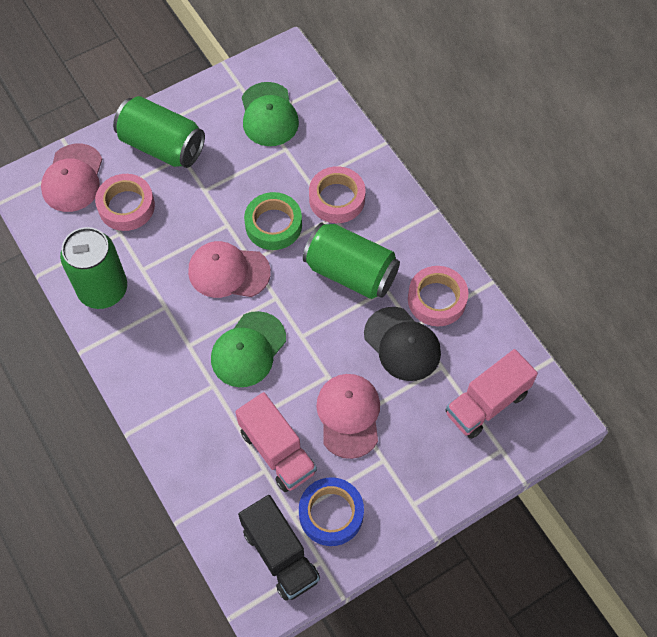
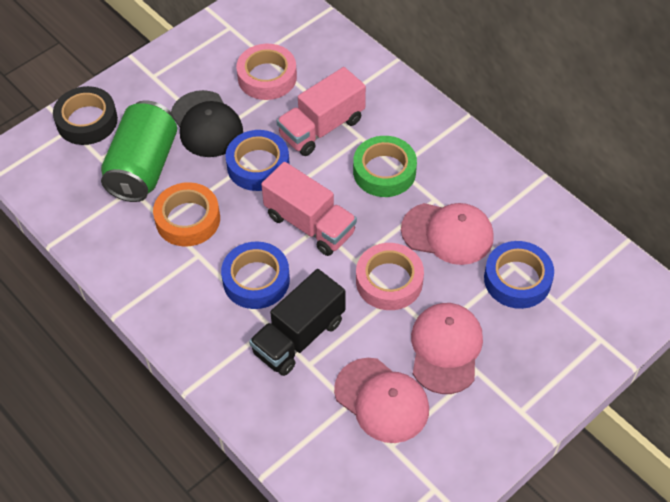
black tape: none = 0 -> [53,86,118,145] = 1
blue tape: [299,477,364,546] = 1 -> [221,241,290,309] [225,130,290,191] [484,241,554,309] = 3
green can: [60,227,127,309] [113,96,205,168] [303,223,400,299] = 3 -> [101,100,177,202] = 1
green cap: [211,311,286,387] [242,82,299,146] = 2 -> none = 0
orange tape: none = 0 -> [153,182,220,247] = 1
pink tape: [95,174,155,231] [309,166,366,223] [408,266,468,326] = 3 -> [236,44,297,100] [356,243,424,310] = 2

